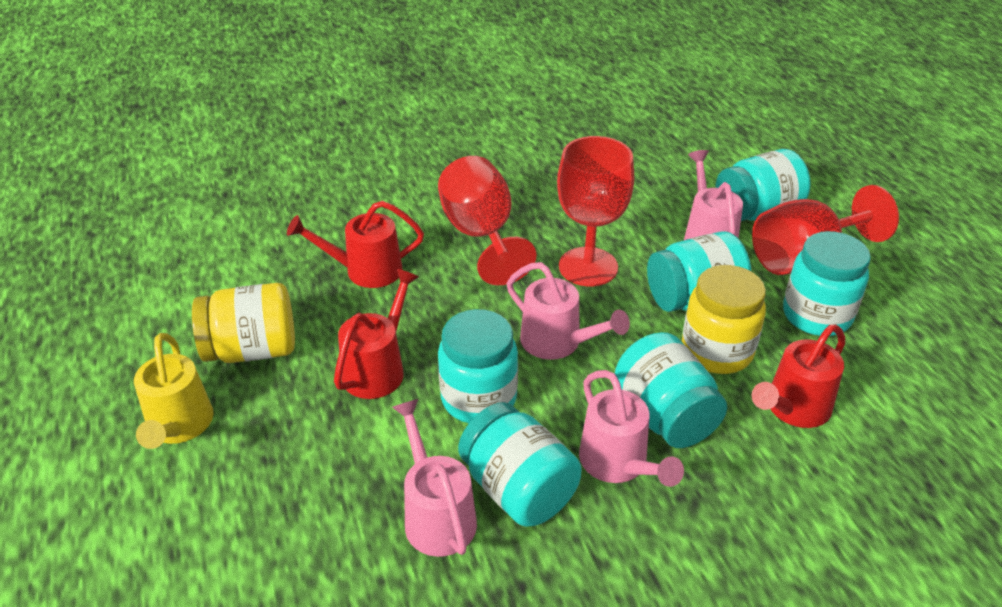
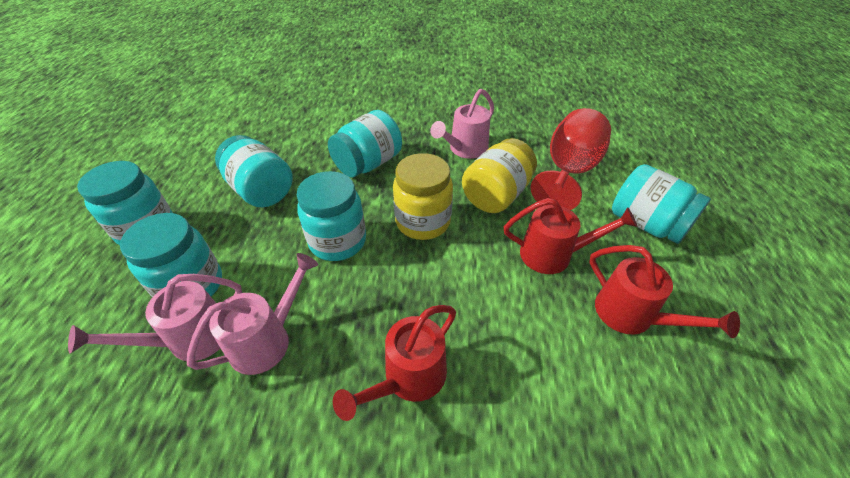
pink watering can: [392,399,477,557] [507,262,630,360] [579,370,684,487] [684,150,743,240] = 4 -> [68,274,242,361] [187,253,318,375] [430,89,494,159] = 3
red goblet: [438,156,536,285] [557,136,634,287] [752,185,899,275] = 3 -> [531,108,611,210] = 1
yellow watering can: [134,333,213,449] = 1 -> none = 0

